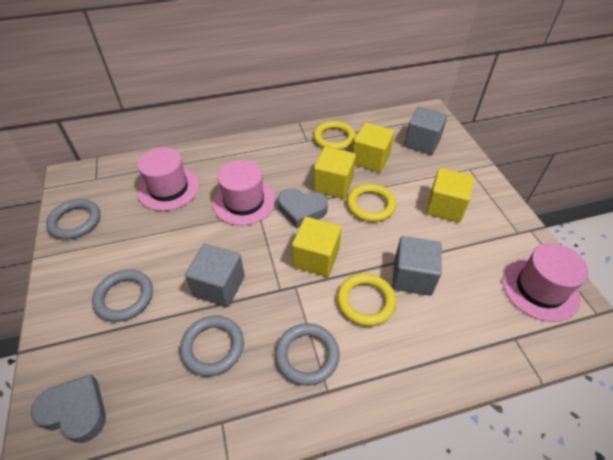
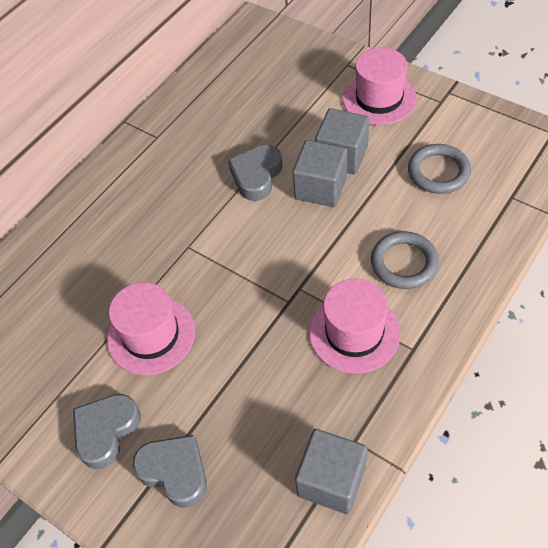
grey heart: [31,374,106,443] [278,188,328,228] = 2 -> [73,394,141,469] [132,435,207,508] [228,145,282,201] = 3
grey ring: [46,199,100,240] [92,270,153,322] [180,316,244,376] [275,323,339,386] = 4 -> [371,231,439,289] [408,144,471,194] = 2
yellow cube: [292,217,341,277] [313,147,356,198] [353,123,394,172] [426,168,474,223] = 4 -> none = 0
yellow ring: [313,121,356,150] [337,273,396,326] [347,184,396,222] = 3 -> none = 0

